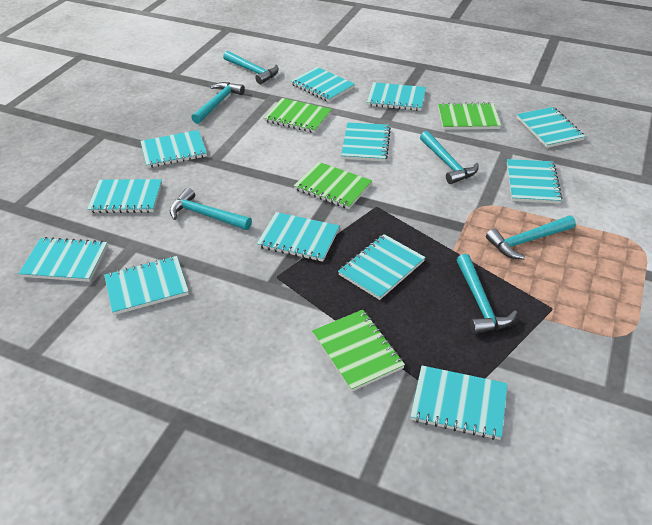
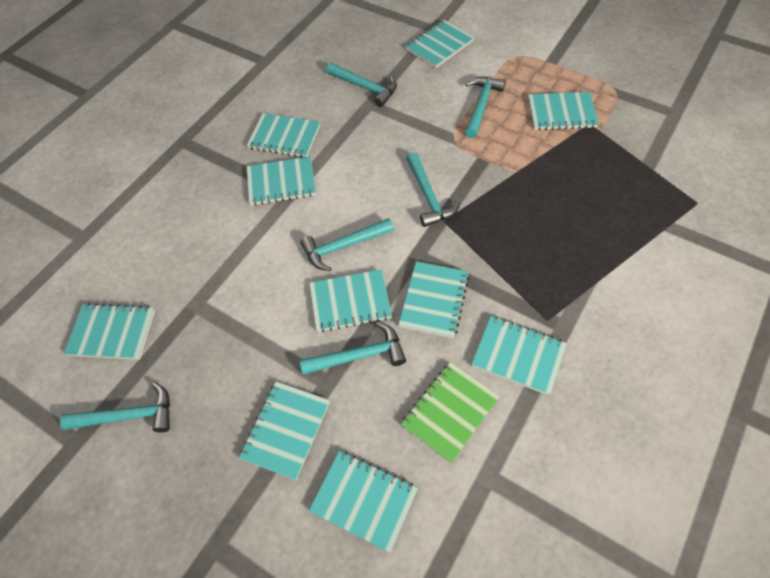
green notebook: [264,98,332,133] [294,162,372,209] [312,310,405,392] [438,102,501,130] = 4 -> [401,362,500,463] = 1
turquoise notebook: [18,237,108,282] [87,179,162,213] [104,256,189,315] [140,130,207,168] [257,212,340,262] [291,67,355,102] [338,234,426,300] [341,122,391,162] [367,82,426,111] [410,366,507,440] [507,159,563,204] [517,107,585,148] = 12 -> [64,303,155,360] [239,382,330,480] [247,113,320,158] [247,156,316,206] [309,269,392,332] [309,451,418,553] [398,261,469,338] [406,20,475,68] [472,316,567,395] [528,92,599,130] = 10

